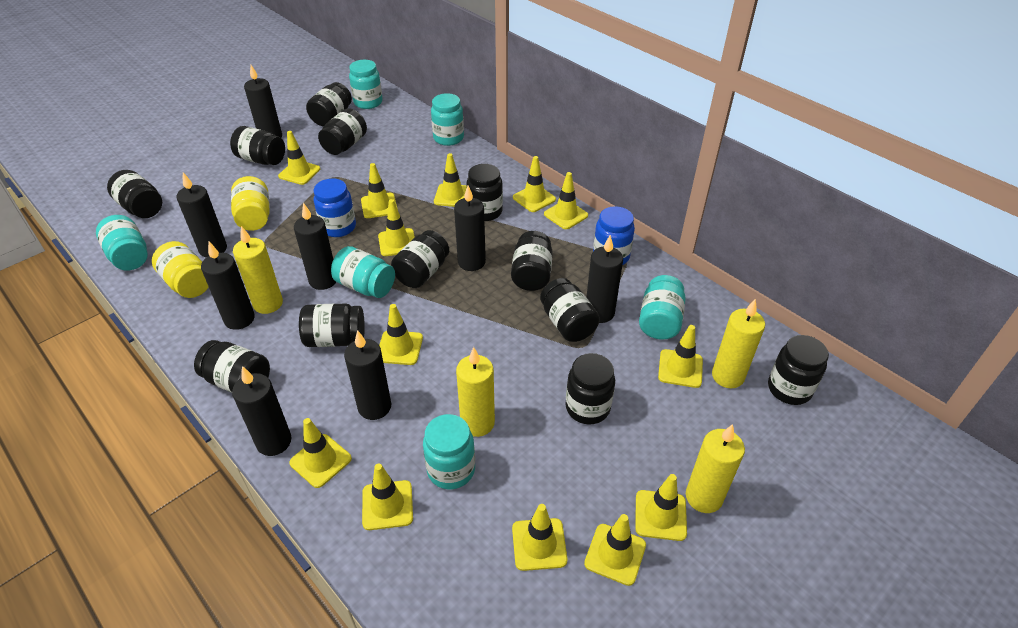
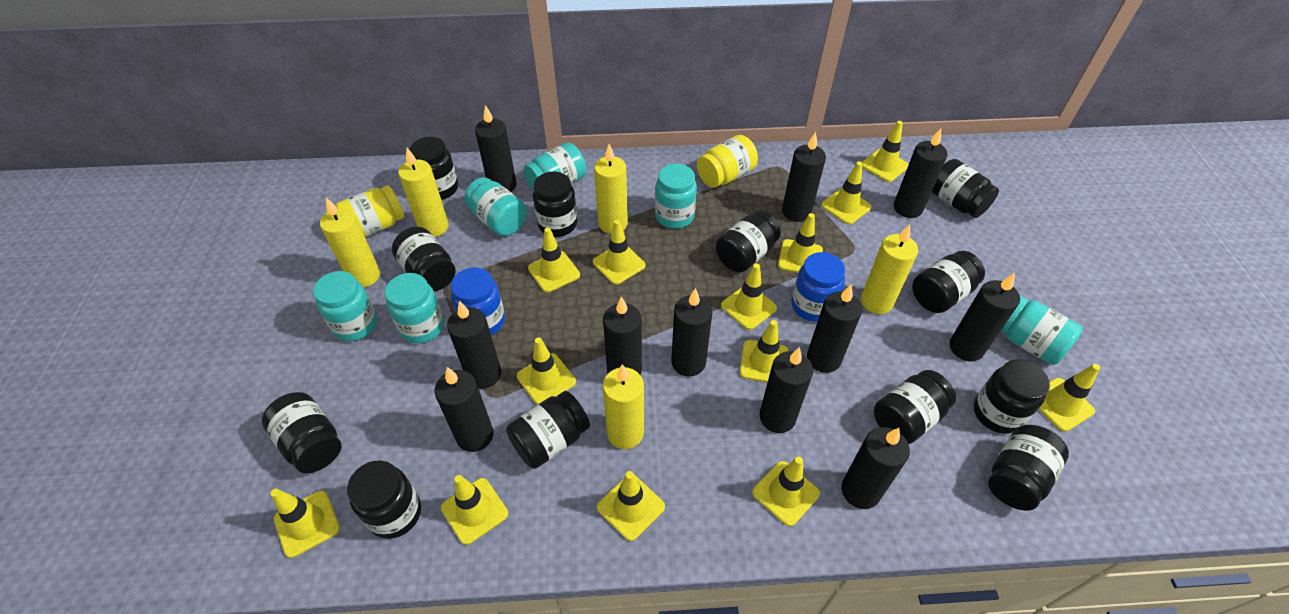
black candle: [176,173,227,257] [201,242,255,330] [232,366,292,456] [244,65,282,138] [294,203,336,290] [344,330,391,420] [454,186,486,271] [586,235,623,323] = 8 -> [435,367,493,452] [447,301,501,389] [475,105,517,192] [603,296,642,375] [671,288,712,376] [760,347,813,433] [782,132,826,222] [807,285,862,373] [842,427,910,509] [894,128,947,218] [950,273,1020,361] = 11
yellow candle: [233,226,283,314] [456,347,495,437] [686,424,745,513] [712,299,765,388] = 4 -> [320,198,380,288] [398,148,449,237] [594,144,628,234] [603,364,644,449] [861,224,918,314] = 5

